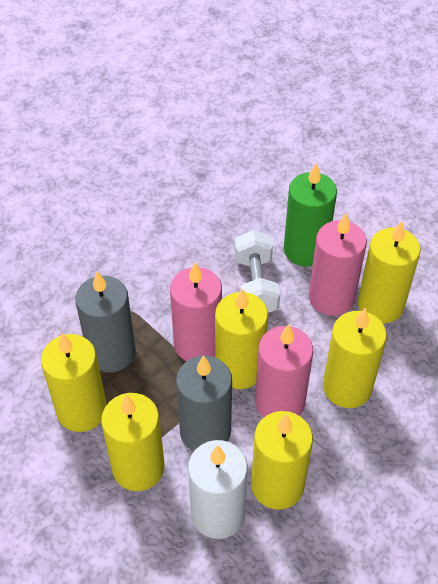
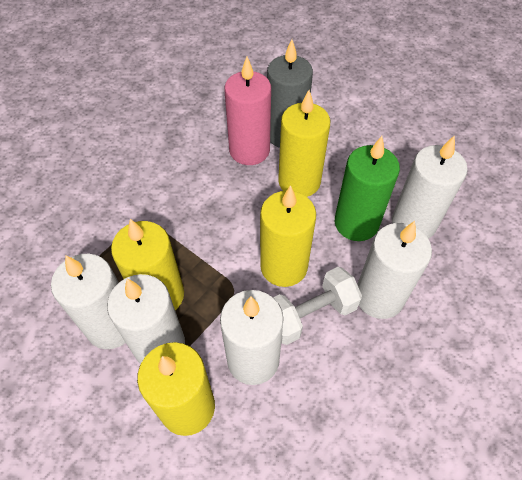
grey candle: [75,271,136,373] [176,355,232,451] = 2 -> [267,39,313,148] = 1
pink candle: [170,262,222,361] [255,324,313,417] [309,213,367,316] = 3 -> [224,57,271,165] = 1
white candle: [188,440,248,539] = 1 -> [51,254,126,349] [107,274,185,364] [220,290,284,385] [357,221,432,319] [392,135,468,239] = 5
yellow candle: [41,333,107,432] [101,393,165,491] [215,288,268,389] [251,411,313,510] [323,308,387,408] [358,221,421,323] = 6 -> [111,219,184,310] [137,342,215,436] [260,185,316,287] [278,90,330,197] = 4

